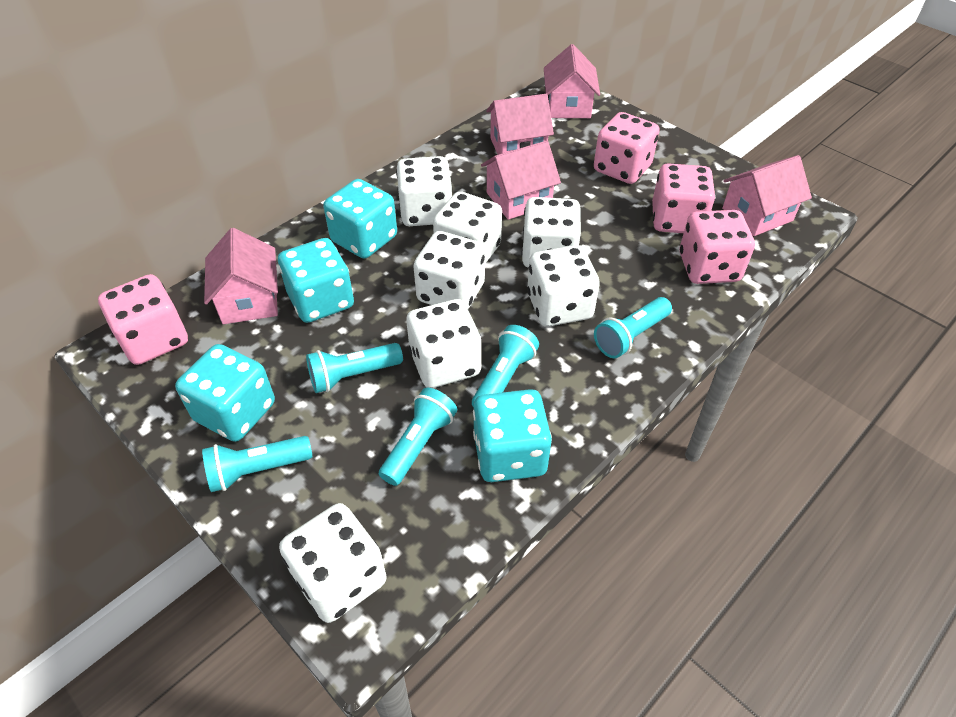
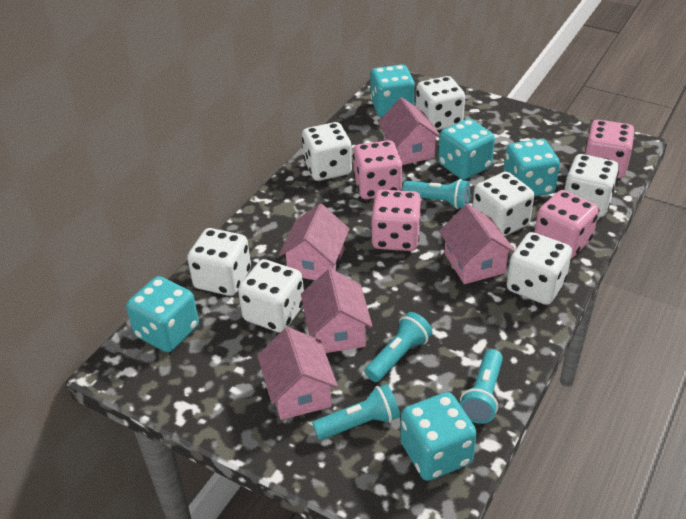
turquoise dice: [175,344,275,442] [278,238,354,323] [323,179,397,259] [473,389,552,482] = 4 -> [126,276,199,352] [370,64,415,117] [400,392,477,481] [438,119,495,180] [503,139,560,196] = 5
turquoise flashlight: [202,436,313,492] [306,343,403,393] [379,388,457,486] [472,325,539,407] [594,297,672,358] = 5 -> [312,384,400,440] [365,312,432,382] [402,179,470,209] [460,349,503,424] = 4

